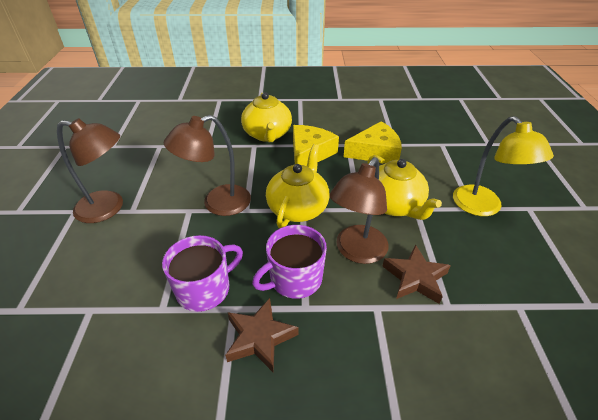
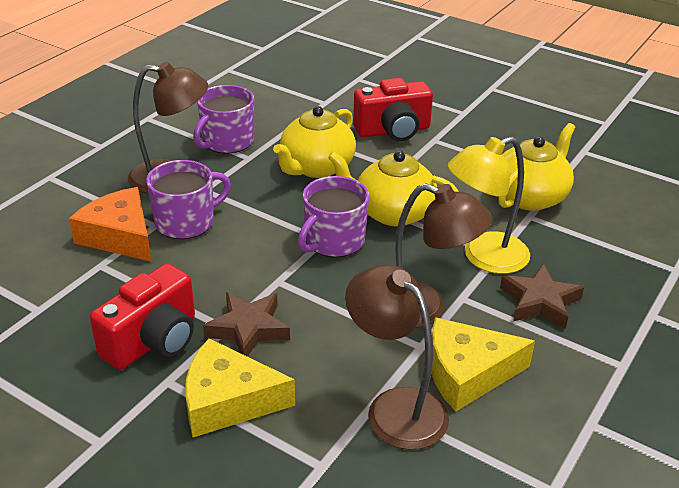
orange cheese: none = 0 -> [69,187,152,262] = 1
purple mug: [162,235,243,312] [252,225,327,299] = 2 -> [146,160,231,239] [193,85,254,153] [298,176,369,257] = 3
red camera: none = 0 -> [90,264,195,370] [353,78,433,141] = 2

